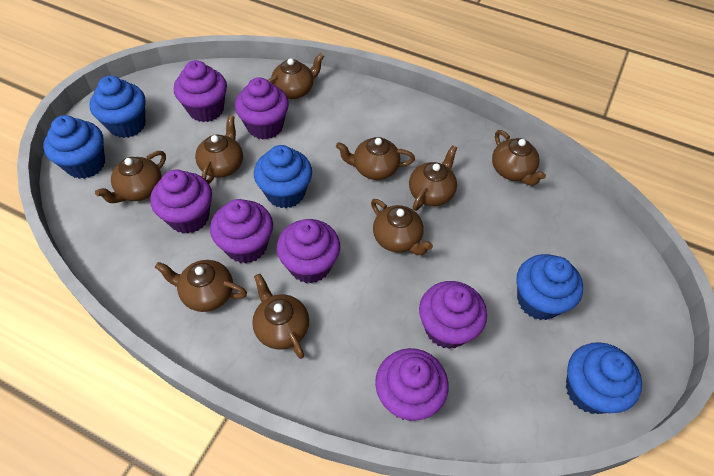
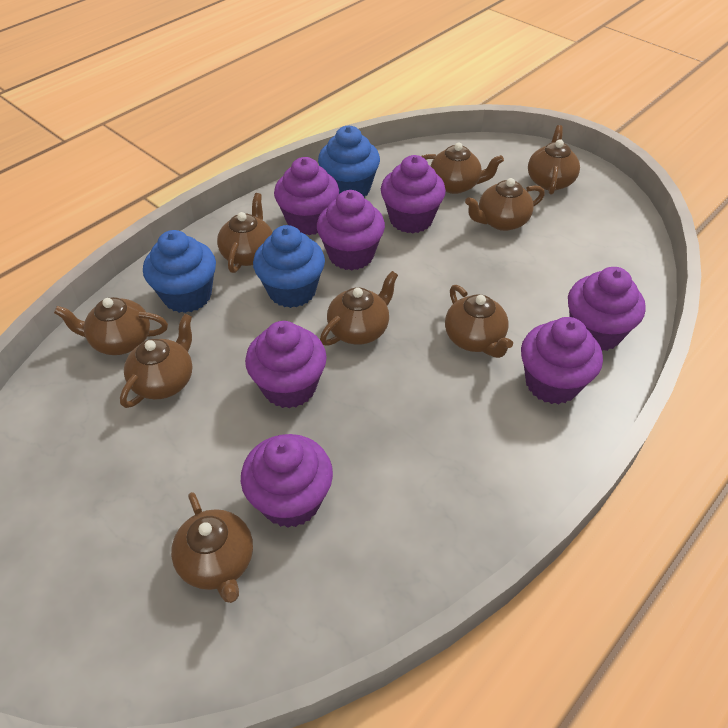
blue cupcake: [43,115,105,179] [90,76,146,138] [254,145,312,208] [517,254,583,320] [566,342,642,414] = 5 -> [143,230,216,313] [253,225,325,308] [318,126,380,198] = 3

